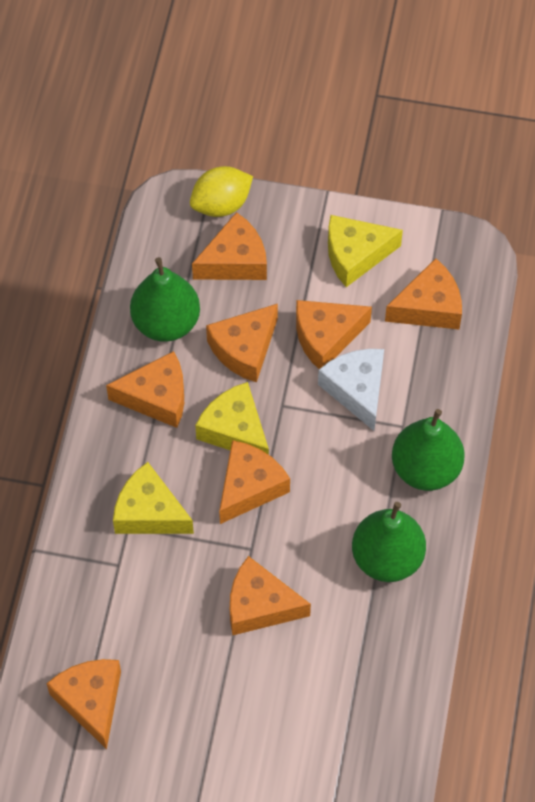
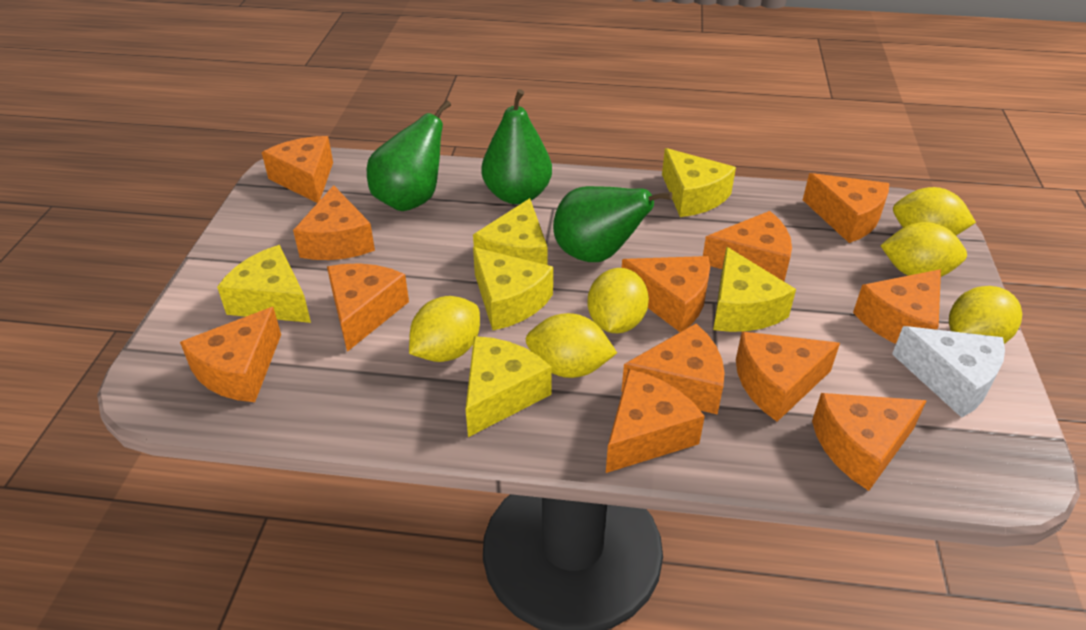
orange cheese: [46,659,121,749] [106,351,184,428] [192,212,267,280] [206,304,278,383] [219,440,290,524] [230,556,311,636] [296,300,372,369] [385,258,462,329] = 8 -> [180,307,281,402] [262,136,333,203] [293,185,375,260] [327,263,409,352] [606,369,705,473] [621,323,725,415] [622,256,710,332] [703,211,792,281] [736,332,840,422] [803,173,889,243] [812,393,927,491] [853,269,941,344] = 12
yellow cheese: [113,462,194,534] [195,382,269,455] [328,215,403,287] = 3 -> [217,245,311,323] [466,336,552,437] [473,198,548,265] [473,247,553,330] [662,148,736,217] [713,247,796,332] = 6
yellow lemon: [190,166,253,217] = 1 -> [409,296,480,362] [525,313,617,378] [588,268,649,333] [880,222,967,277] [893,187,976,235] [949,286,1022,344] = 6

